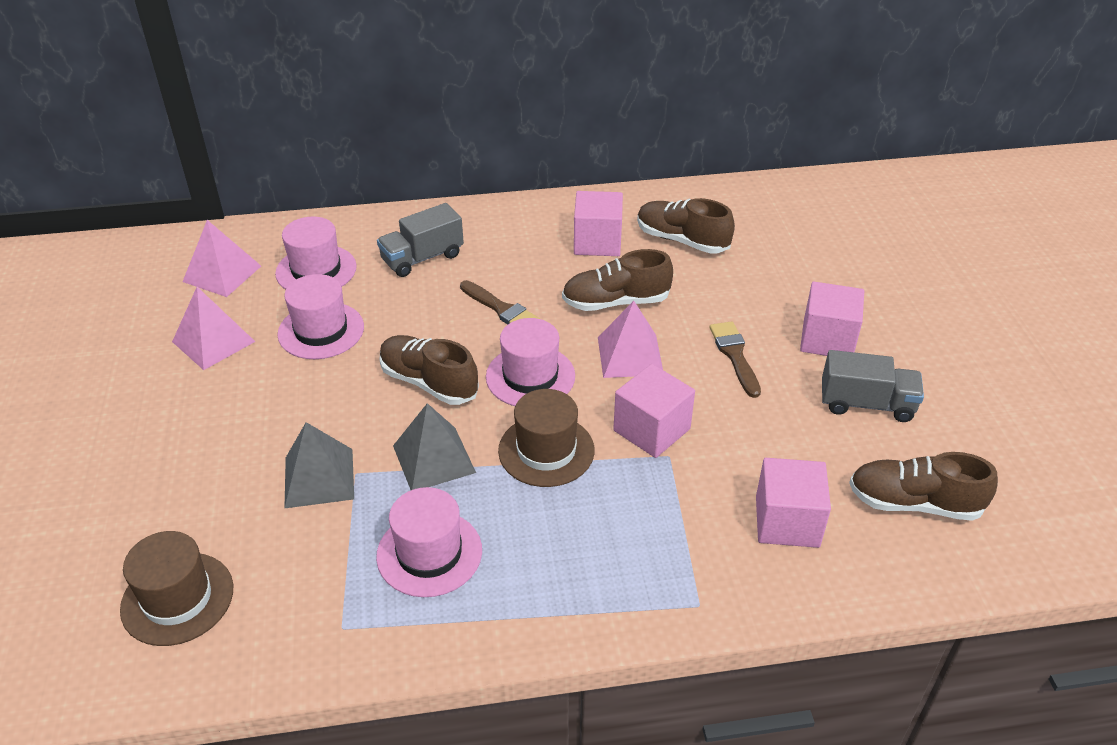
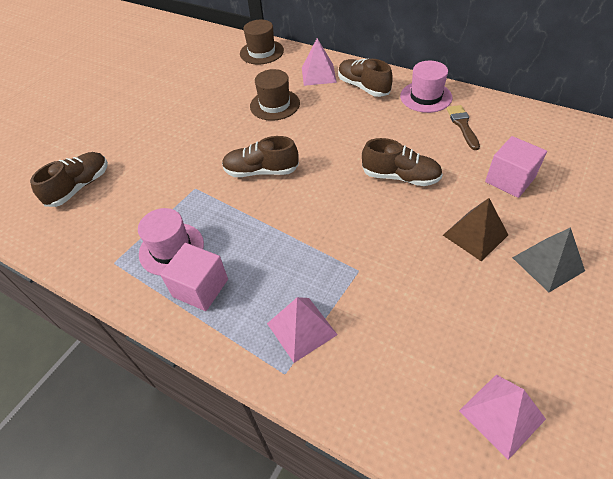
brown brush: [460,280,540,324] [709,321,761,398] = 2 -> [447,105,480,150] = 1
brown pyramid: none = 0 -> [443,198,508,261] = 1
grey pyramid: [284,422,354,509] [393,403,476,490] = 2 -> [512,227,585,292] = 1
grey truck: [377,203,464,277] [822,350,924,422] = 2 -> none = 0
pink cube: [574,191,623,256] [613,364,695,458] [756,458,831,548] [800,282,864,356] = 4 -> [160,243,228,311] [485,136,547,198] = 2
pink hat: [275,217,357,289] [277,274,364,359] [376,487,482,597] [486,318,575,406] = 4 -> [138,208,204,276] [400,61,452,113] = 2

